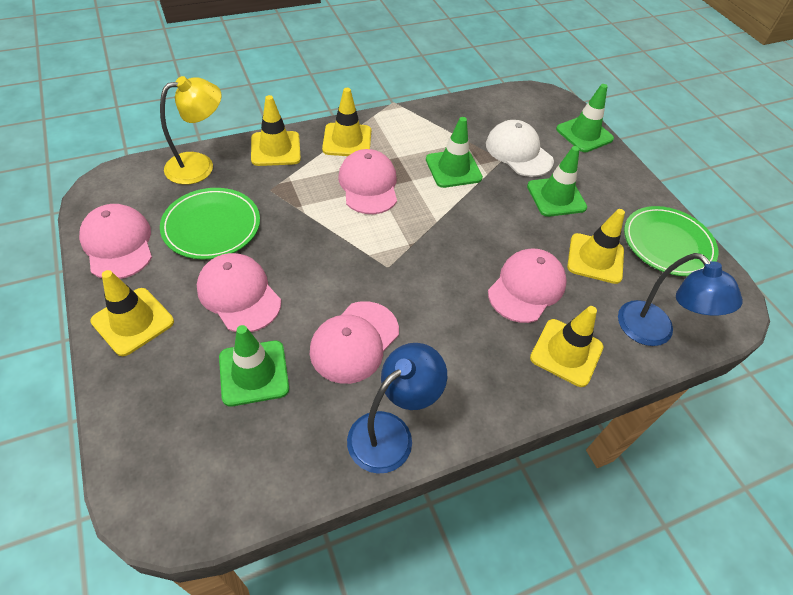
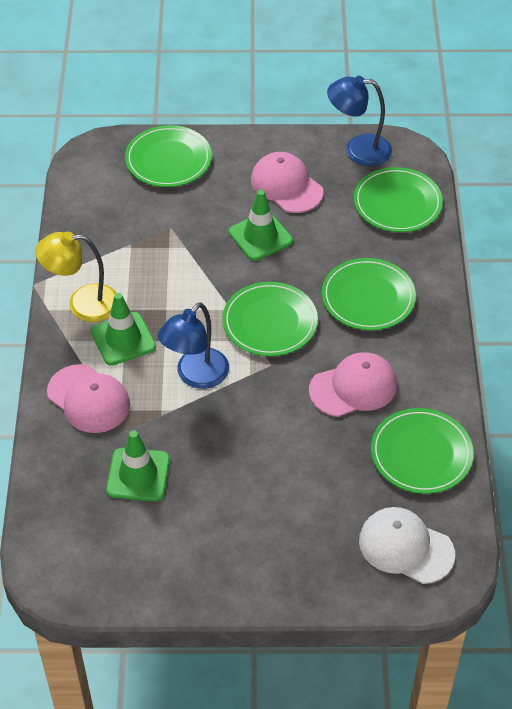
green plate: [160,188,260,259] [624,206,718,276] = 2 -> [125,125,212,187] [222,282,318,356] [322,258,416,330] [354,167,443,232] [371,408,474,494] = 5
green traffic cone: [219,325,289,406] [426,117,483,188] [527,146,587,217] [556,84,614,152] = 4 -> [91,293,156,366] [106,430,170,501] [229,190,293,261] = 3
pink cap: [79,204,152,279] [197,253,281,332] [310,301,399,384] [338,149,397,214] [488,249,567,323] = 5 -> [47,364,130,433] [251,152,324,213] [309,352,397,417] = 3
yellow traffic cone: [90,270,174,356] [251,95,301,166] [322,88,371,156] [530,306,604,387] [567,209,625,284] = 5 -> none = 0

